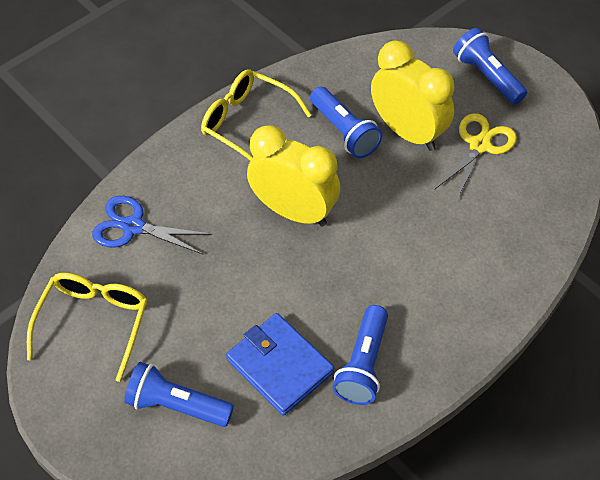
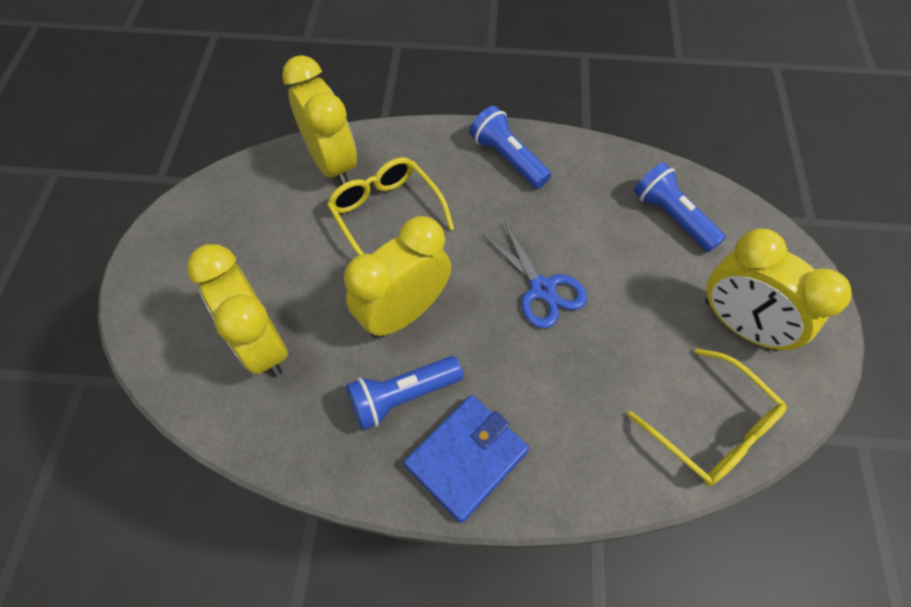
blue flashlight: [124,362,234,427] [310,87,382,158] [333,305,388,405] [453,28,527,105] = 4 -> [346,356,463,430] [470,106,551,189] [634,162,726,252] = 3
yellow clock: [247,125,340,226] [371,41,455,151] = 2 -> [187,244,288,376] [282,55,357,185] [344,216,451,338] [705,228,852,351] = 4
yellow scissors: [434,113,517,200] = 1 -> none = 0

